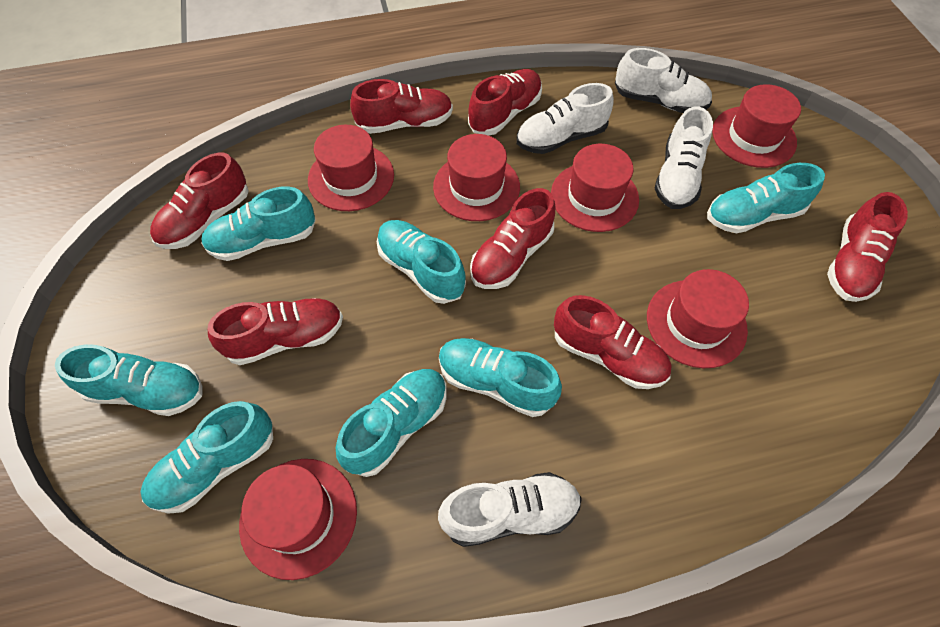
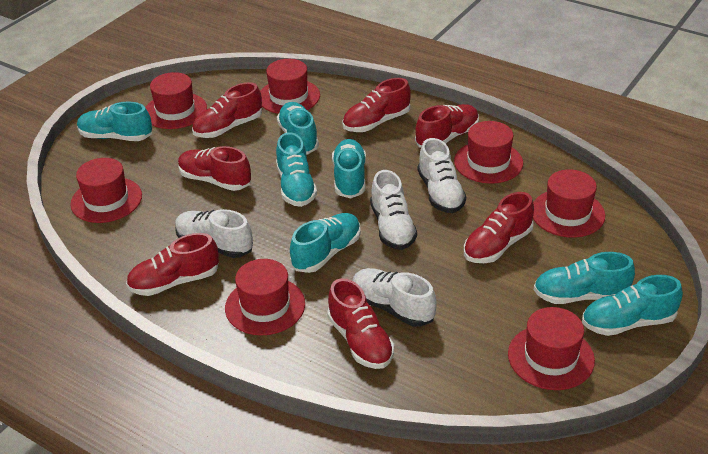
red hat: [239,459,357,580] [308,125,394,211] [433,134,520,221] [551,144,639,232] [647,269,749,368] [712,84,801,168] = 6 -> [70,158,142,223] [145,72,207,129] [225,259,305,335] [260,59,320,114] [454,121,523,184] [508,307,595,390] [533,169,605,238] = 7

